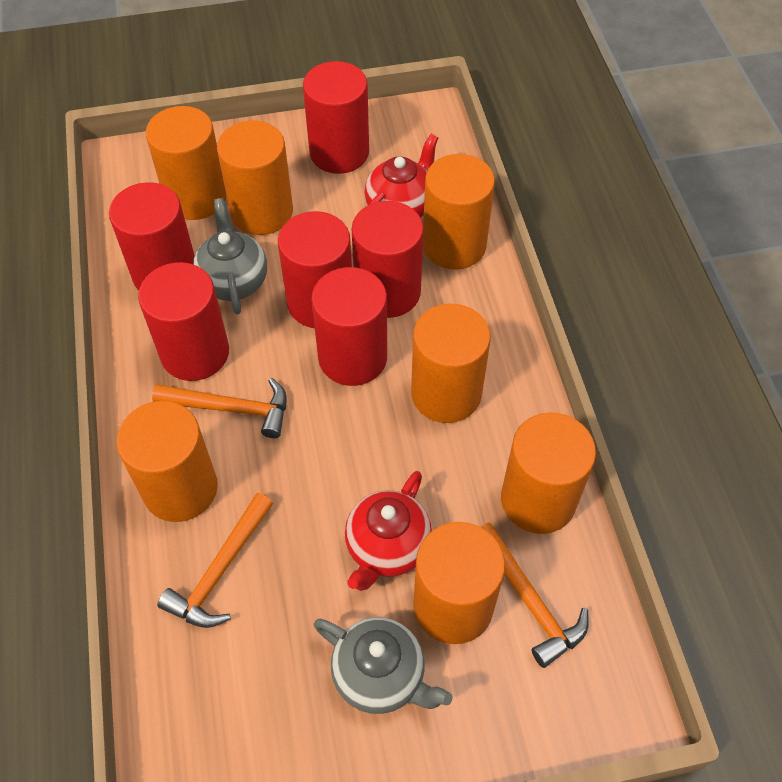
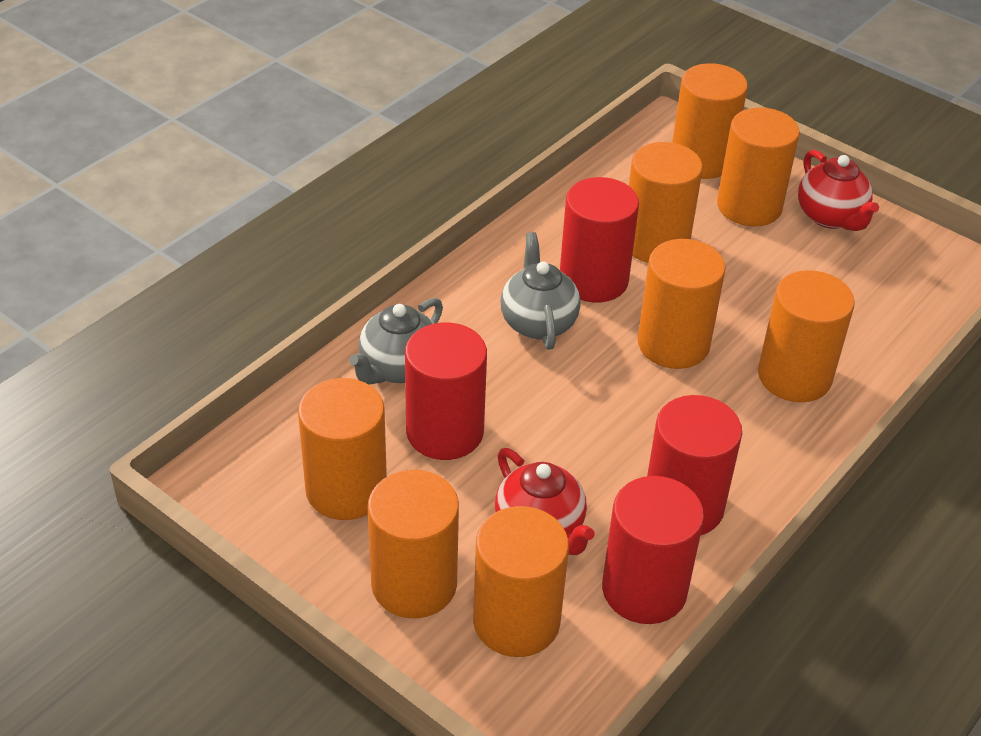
orange cylinder: [117,401,218,522] [146,106,227,220] [217,121,293,235] [411,304,491,423] [413,522,505,644] [423,154,495,270] [501,413,596,534] = 7 -> [298,378,387,520] [368,470,459,618] [473,506,569,657] [629,142,703,263] [638,239,726,369] [672,63,748,179] [717,107,800,226] [758,270,855,402] = 8
orange hammer: [152,378,287,438] [157,493,273,628] [480,522,589,668] = 3 -> none = 0
red cylinder: [109,182,195,291] [138,262,229,381] [278,211,352,328] [303,61,369,174] [311,267,387,386] [352,201,424,318] = 6 -> [405,323,487,460] [560,177,639,302] [602,476,704,624] [647,395,742,536] = 4

